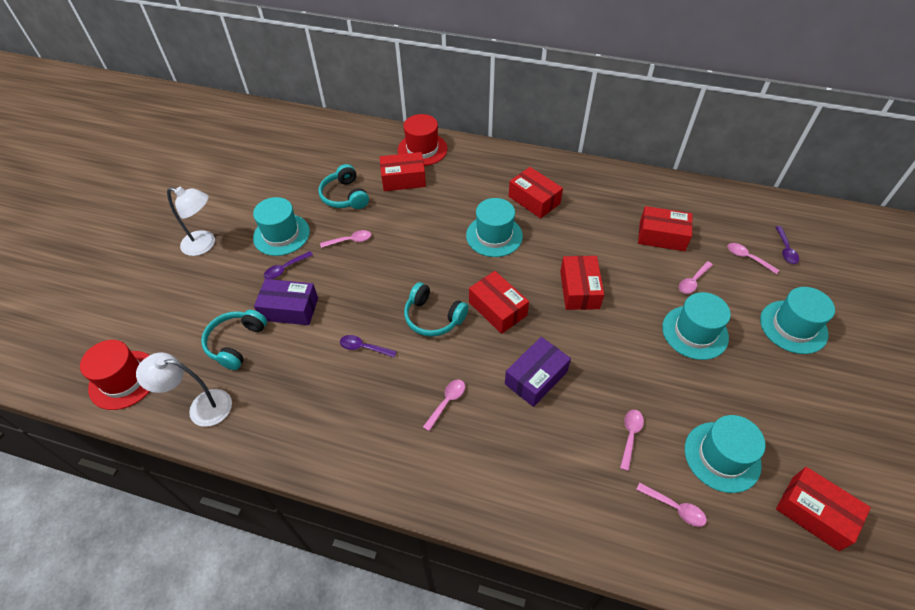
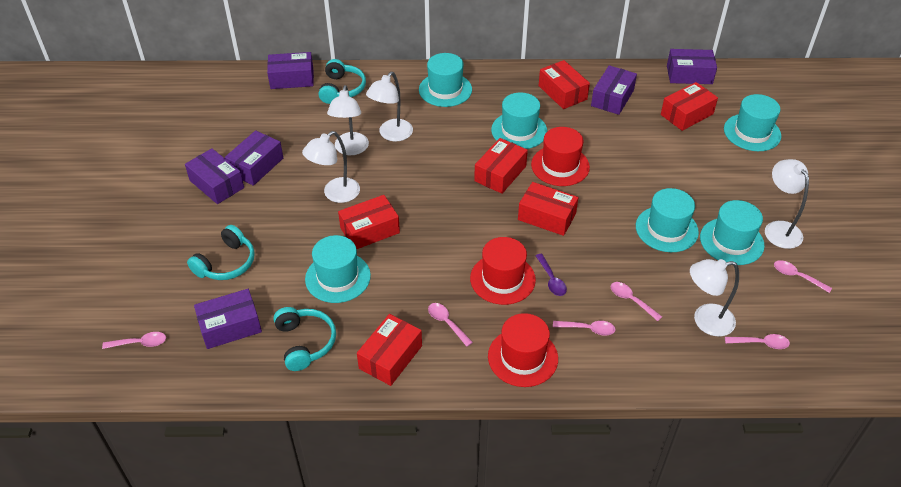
purple box: [254,279,318,325] [505,337,571,407] = 2 -> [185,148,244,204] [194,289,262,349] [225,130,283,186] [267,52,314,89] [591,65,637,115] [667,49,717,84] = 6
purple spoon: [264,251,313,279] [340,335,397,357] [776,226,799,264] = 3 -> [536,254,567,296] = 1
red hat: [80,340,150,410] [398,114,448,166] = 2 -> [470,237,536,305] [488,313,558,387] [531,127,590,186] = 3
turquoise hat: [253,197,310,256] [466,198,523,257] [662,292,731,360] [685,415,766,493] [760,287,835,354] = 5 -> [305,235,371,303] [419,53,472,107] [491,92,547,149] [636,188,699,252] [700,200,765,265] [724,94,781,151] = 6
white lamp: [136,352,232,427] [167,187,215,256] = 2 -> [302,131,360,203] [327,85,369,155] [366,72,413,142] [690,259,739,336] [765,159,809,249] = 5

